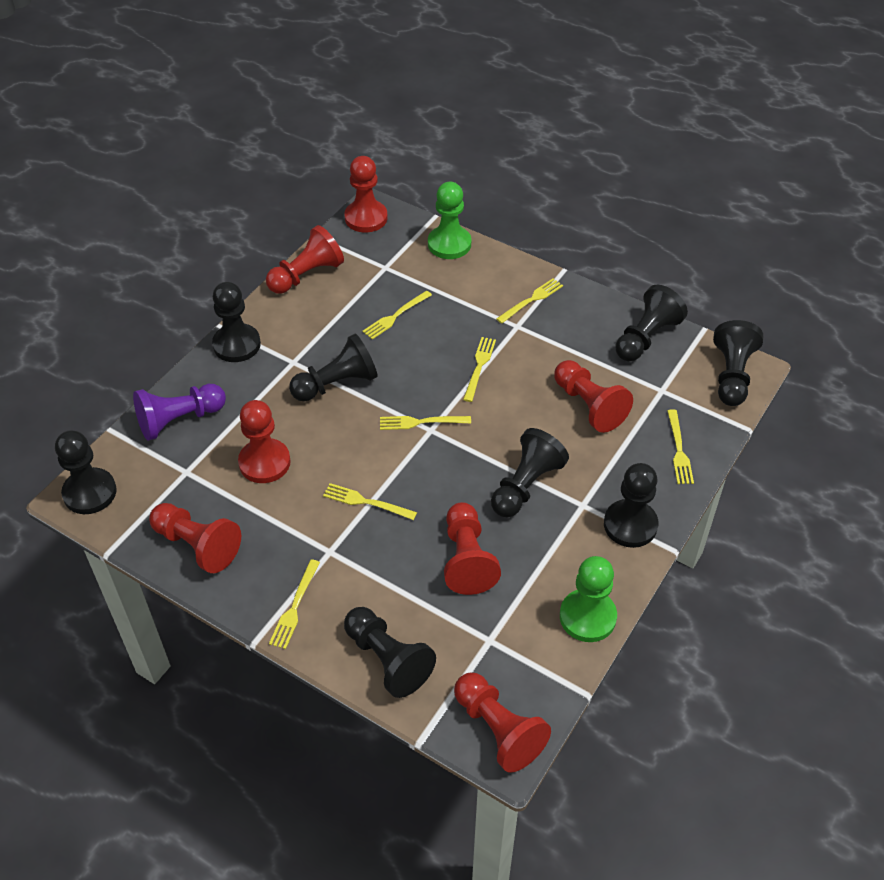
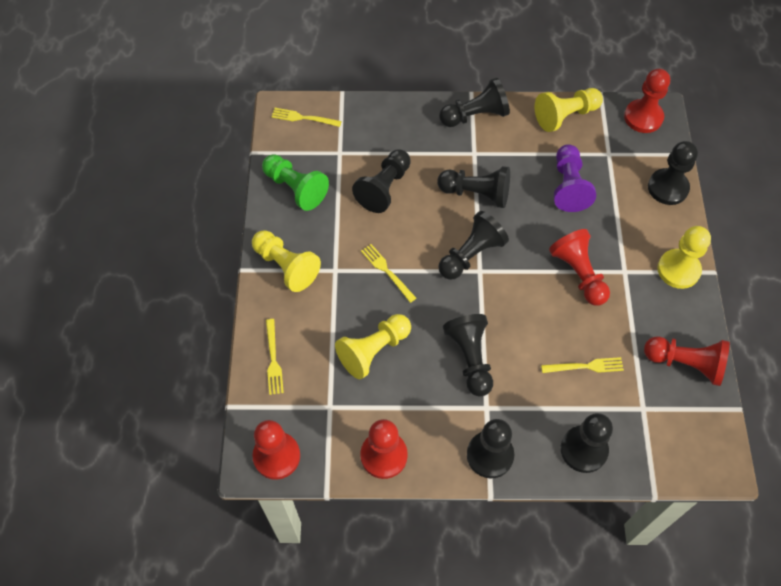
green pawn: [428,182,471,259] [560,556,617,642] = 2 -> [262,154,329,211] = 1
red pawn: [149,503,241,573] [238,400,291,483] [266,225,344,294] [344,156,388,232] [444,502,501,595] [454,673,551,773] [554,360,633,433] = 7 -> [252,420,300,480] [360,419,408,479] [549,229,610,306] [624,69,670,133] [644,336,730,386] = 5
yellow fork: [269,559,320,649] [323,483,417,520] [362,291,432,340] [380,416,471,430] [463,337,496,402] [496,278,563,324] [667,409,694,484] = 7 -> [266,319,284,395] [271,108,342,127] [361,244,416,303] [541,357,624,373] = 4
yellow pawn: none = 0 -> [252,230,321,292] [335,314,411,379] [535,88,603,132] [657,226,711,289] = 4

